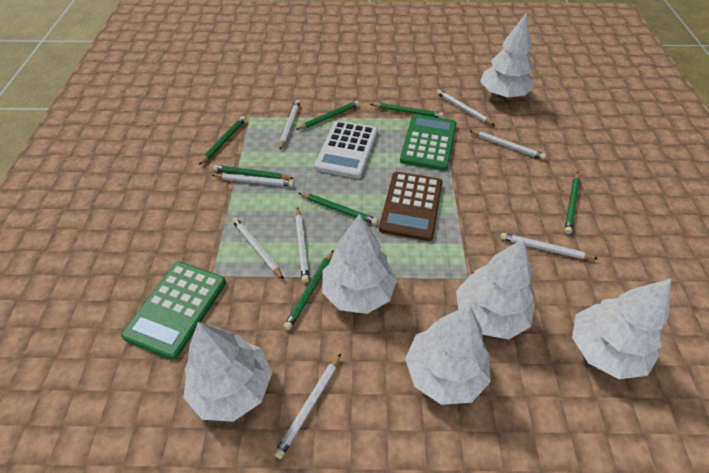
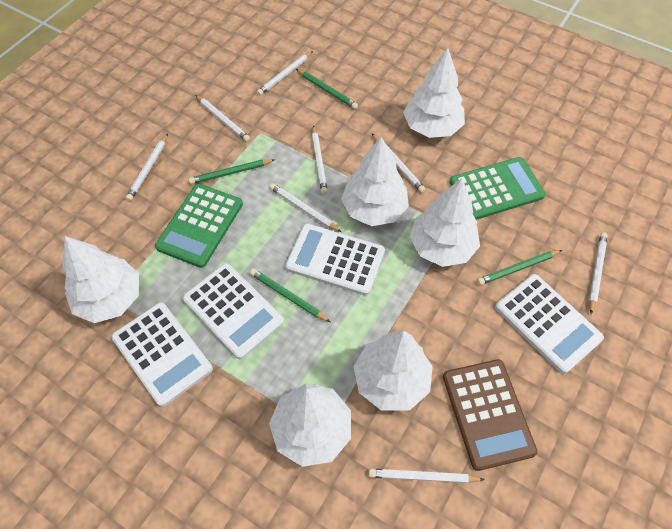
green pencil: [199,116,246,165] [213,165,294,180] [284,251,333,330] [295,101,359,130] [299,193,378,225] [371,103,443,118] [565,172,580,234] = 7 -> [189,159,275,184] [250,269,330,322] [296,69,358,109] [477,250,562,285] = 4
white calculator: [314,120,378,178] = 1 -> [111,302,213,407] [183,263,284,360] [285,223,385,296] [495,274,604,374] = 4

